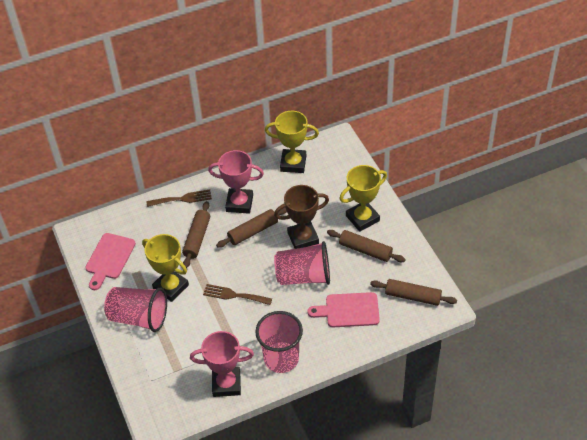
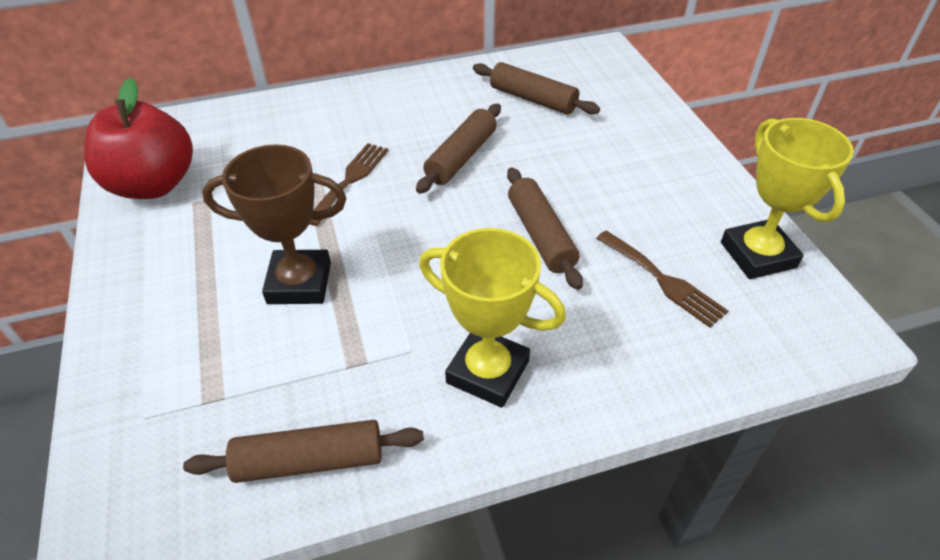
pink cup: [104,287,167,332] [255,311,303,373] [274,241,330,285] = 3 -> none = 0
pink cutting board: [85,233,136,290] [308,292,380,327] = 2 -> none = 0
pink trophy: [190,331,254,397] [208,150,264,214] = 2 -> none = 0
red apple: none = 0 -> [84,78,193,199] = 1
yellow trophy: [142,234,189,302] [265,111,319,173] [339,165,387,232] = 3 -> [419,228,566,408] [721,118,854,279] = 2

